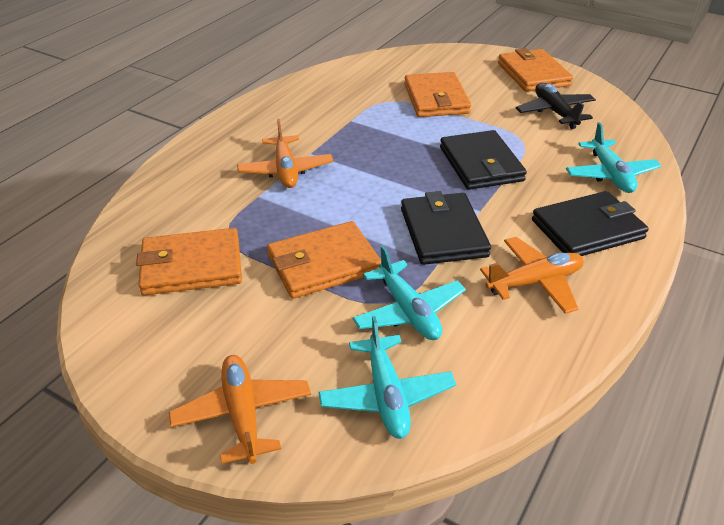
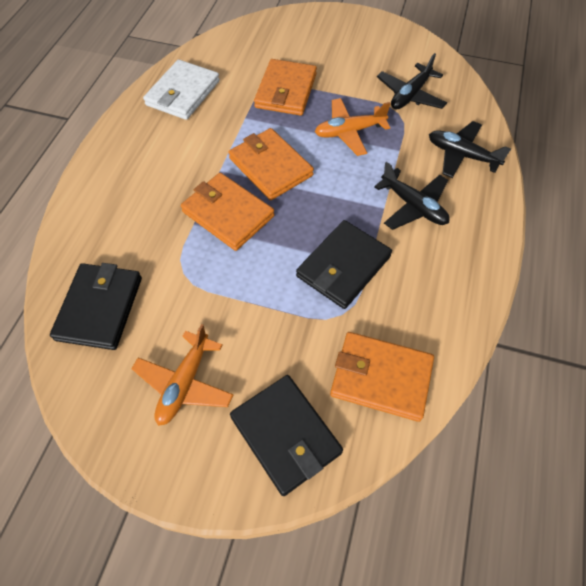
black plane: [516,83,596,129] = 1 -> [374,162,450,230] [377,53,447,109] [429,121,511,178] = 3
orange plane: [169,355,311,464] [237,119,333,188] [480,237,584,314] = 3 -> [131,324,234,426] [315,98,391,156] = 2
turquoise plane: [318,316,456,439] [352,246,466,340] [566,122,661,193] = 3 -> none = 0
white wallet: none = 0 -> [143,59,220,120] = 1

